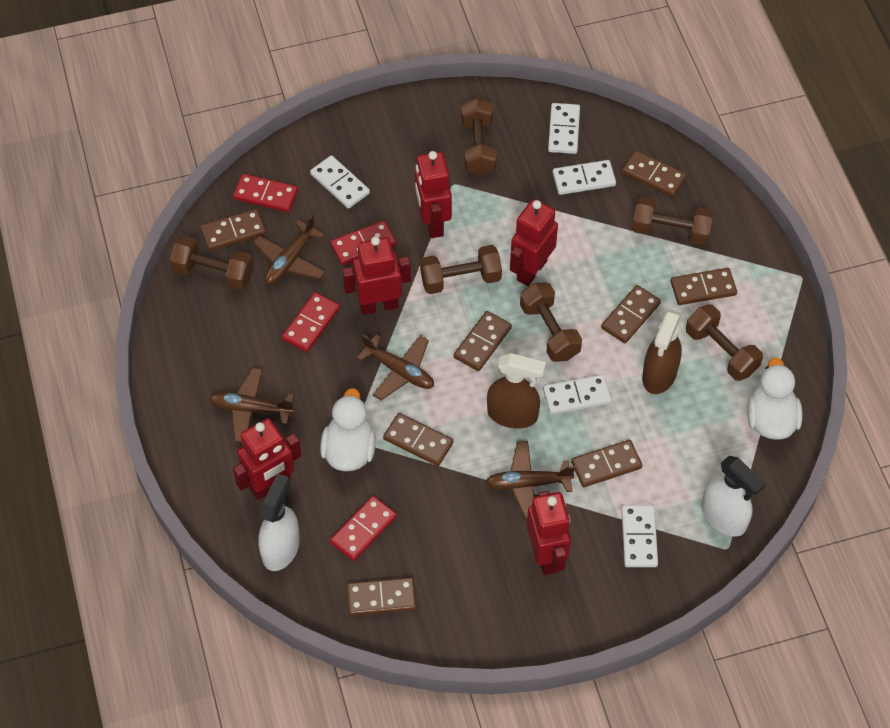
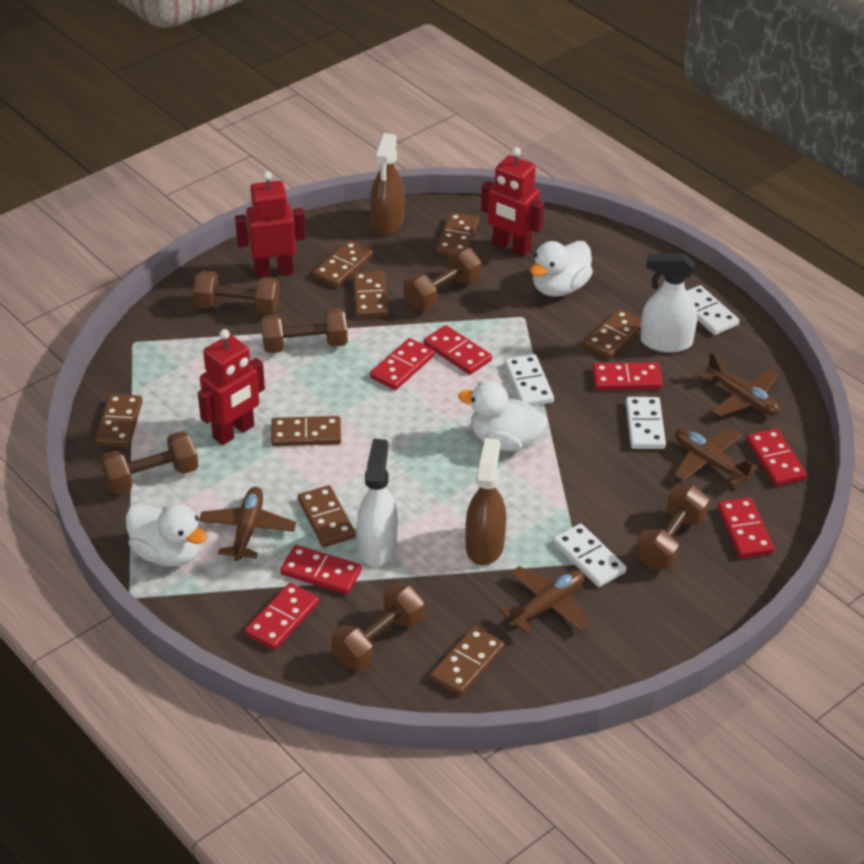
red domino: [233,174,298,212] [282,292,340,352] [330,496,397,561] [331,220,397,266] = 4 -> [245,583,319,650] [280,545,362,595] [370,338,435,390] [424,325,492,375] [592,362,663,390] [717,497,774,558] [746,428,807,486] = 7
red robot: [233,418,301,500] [342,236,411,315] [415,151,452,238] [510,199,558,286] [527,491,571,575] = 5 -> [198,329,265,445] [235,171,306,278] [481,147,544,257] = 3
white domino: [310,155,370,209] [543,374,611,415] [548,103,580,154] [552,160,616,195] [621,505,658,567] = 5 -> [505,354,554,406] [553,524,627,587] [626,397,666,449] [687,285,739,335] = 4
white duck: [320,388,376,471] [747,357,802,440] = 2 -> [126,504,207,567] [458,381,547,451] [530,241,593,297] = 3

